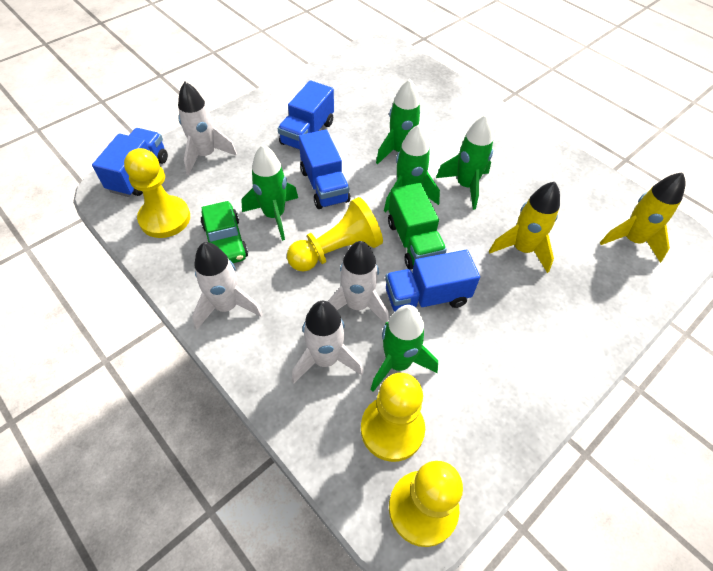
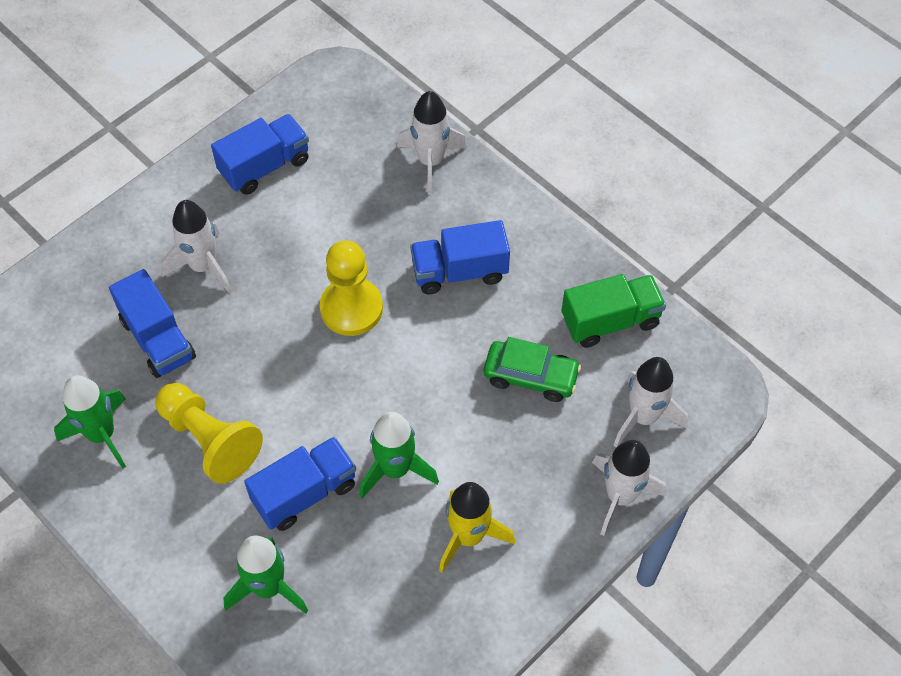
green rocket: [241,144,298,241] [371,305,438,392] [376,79,430,165] [384,124,440,212] [436,114,494,210] = 5 -> [54,375,126,469] [223,536,308,614] [359,412,439,498] = 3
yellow pawn: [124,148,190,238] [287,197,383,272] [361,373,425,462] [389,461,463,547] = 4 -> [156,383,263,484] [320,241,383,336] = 2
yellow rocket: [489,181,560,273] [600,172,686,263] = 2 -> [439,482,515,573] = 1

